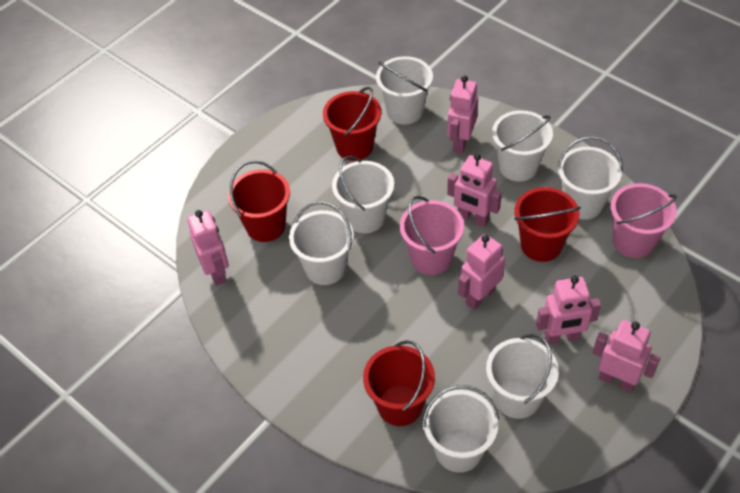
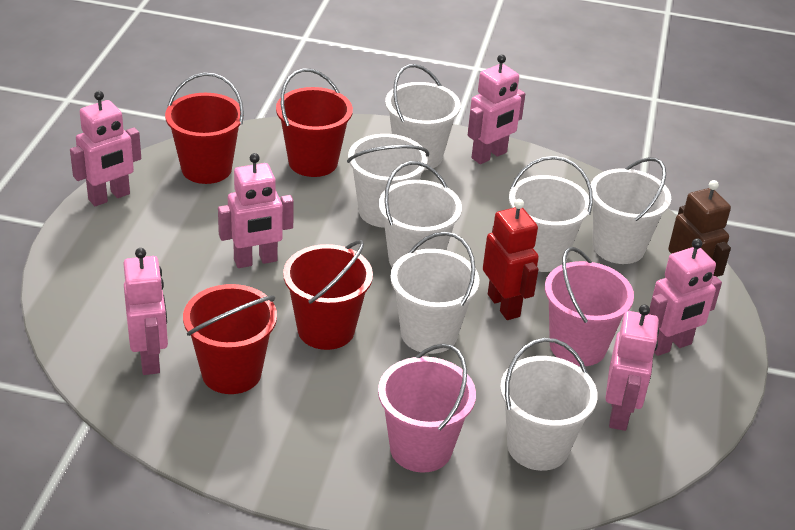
brown robot: none = 0 -> [668,180,731,277] = 1
red robot: none = 0 -> [483,199,539,320] = 1

